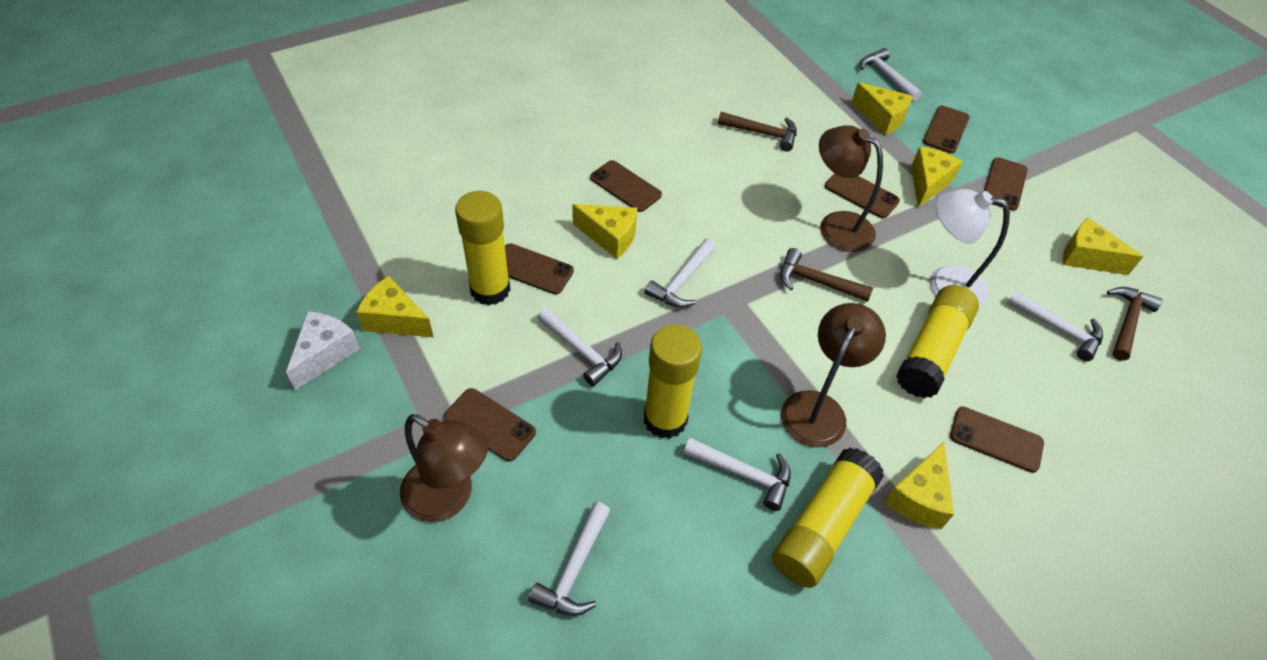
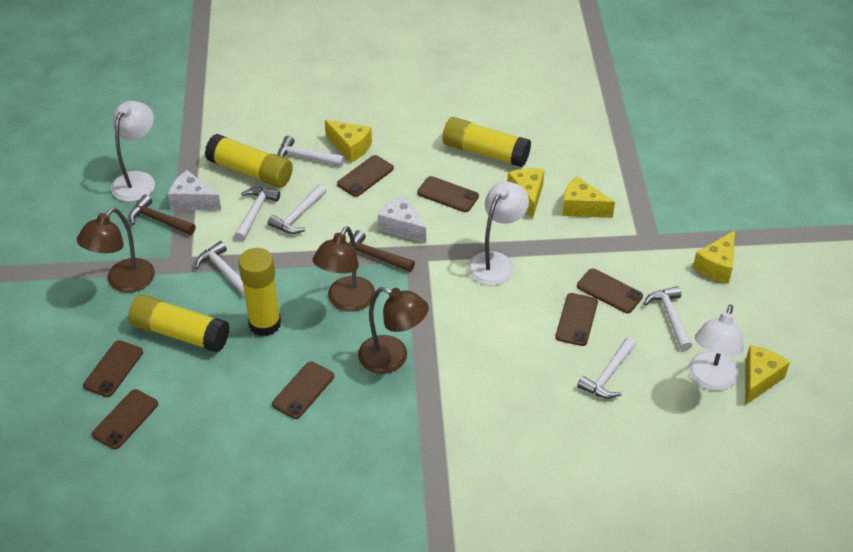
brown hammer: [718,112,797,152] [780,248,873,302] [1107,287,1163,361] = 3 -> [129,194,196,235] [349,230,415,272] = 2
white cheese: [286,311,360,390] = 1 -> [168,170,221,211] [378,195,426,243] = 2
white lamp: [930,189,1010,307] = 1 -> [111,101,155,202] [467,182,529,286] [689,304,744,391] = 3
yellow cheese: [356,276,433,337] [572,204,637,259] [852,82,913,135] [884,442,954,529] [911,147,963,207] [1063,217,1143,275] = 6 -> [325,120,372,163] [507,168,545,219] [562,177,615,218] [693,230,735,284] [745,345,790,405] = 5

